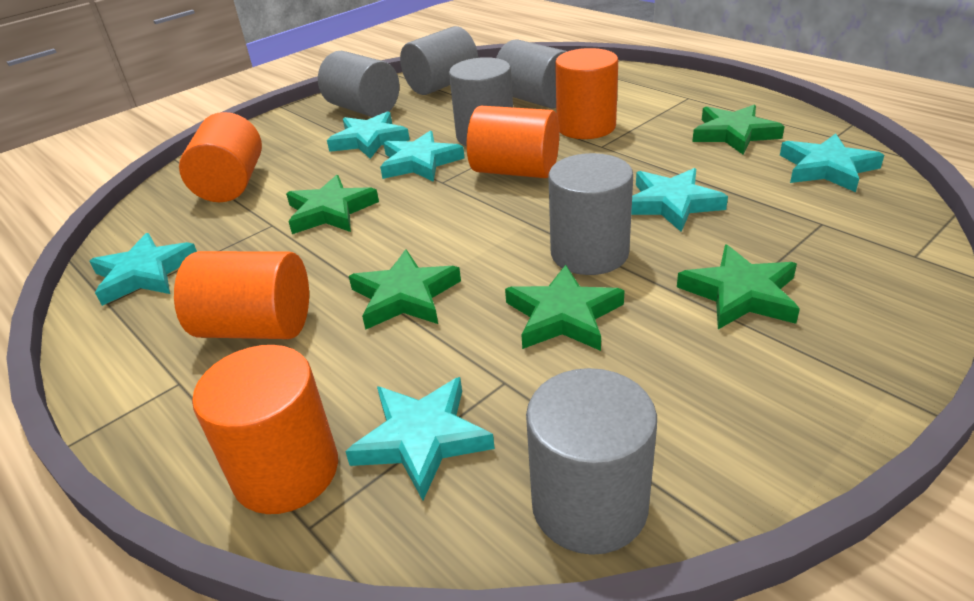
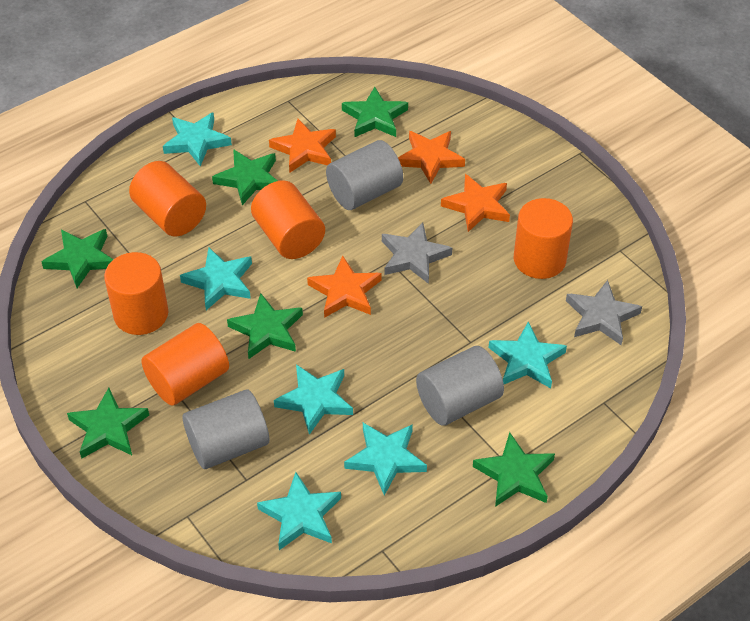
green star: [286,175,379,234] [349,249,461,330] [505,265,625,351] [677,245,800,329] [692,105,785,154] = 5 -> [41,229,113,288] [67,388,149,459] [212,149,277,205] [227,293,303,359] [342,87,408,137] [473,432,555,507] = 6
grey cylinder: [318,51,399,117] [400,26,478,95] [449,57,513,146] [496,39,568,109] [526,368,657,555] [549,153,633,275] = 6 -> [183,390,269,469] [326,140,403,210] [416,346,504,426] = 3
grey star: none = 0 -> [382,223,452,284] [566,280,642,345] = 2
orange star: none = 0 -> [269,119,336,173] [307,256,382,318] [398,131,465,184] [441,174,510,232] = 4

